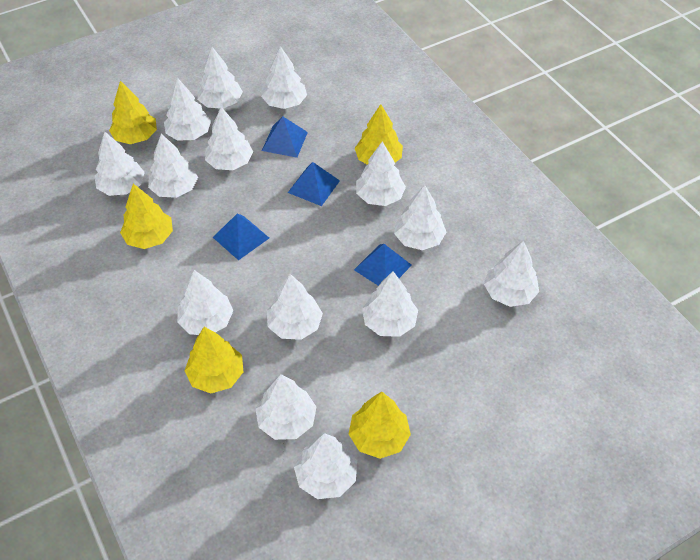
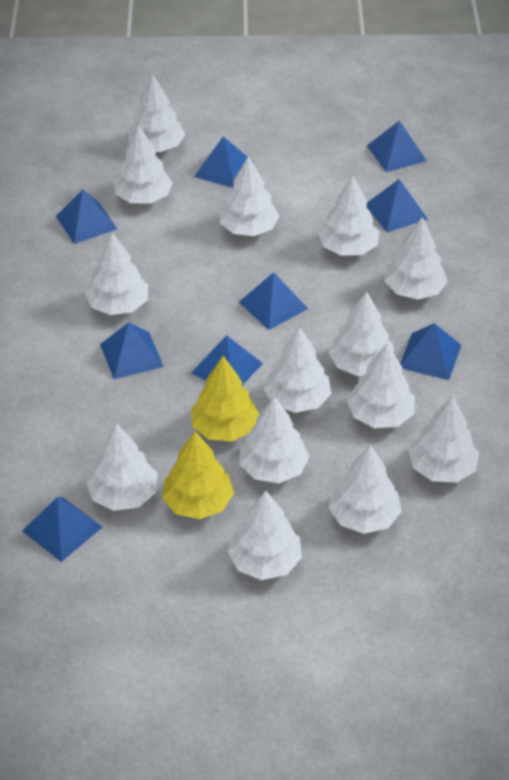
blue pyramid: [213,214,269,260] [262,116,308,158] [288,162,340,206] [354,244,412,286] = 4 -> [22,497,102,562] [56,190,117,244] [100,322,164,379] [191,335,263,386] [194,136,253,188] [239,272,308,330] [366,179,428,232] [367,120,426,172] [400,323,461,380] = 9
yellow tree: [109,81,157,144] [120,184,173,249] [184,327,243,394] [349,392,411,459] [355,104,403,165] = 5 -> [162,431,234,519] [191,356,259,442] = 2

